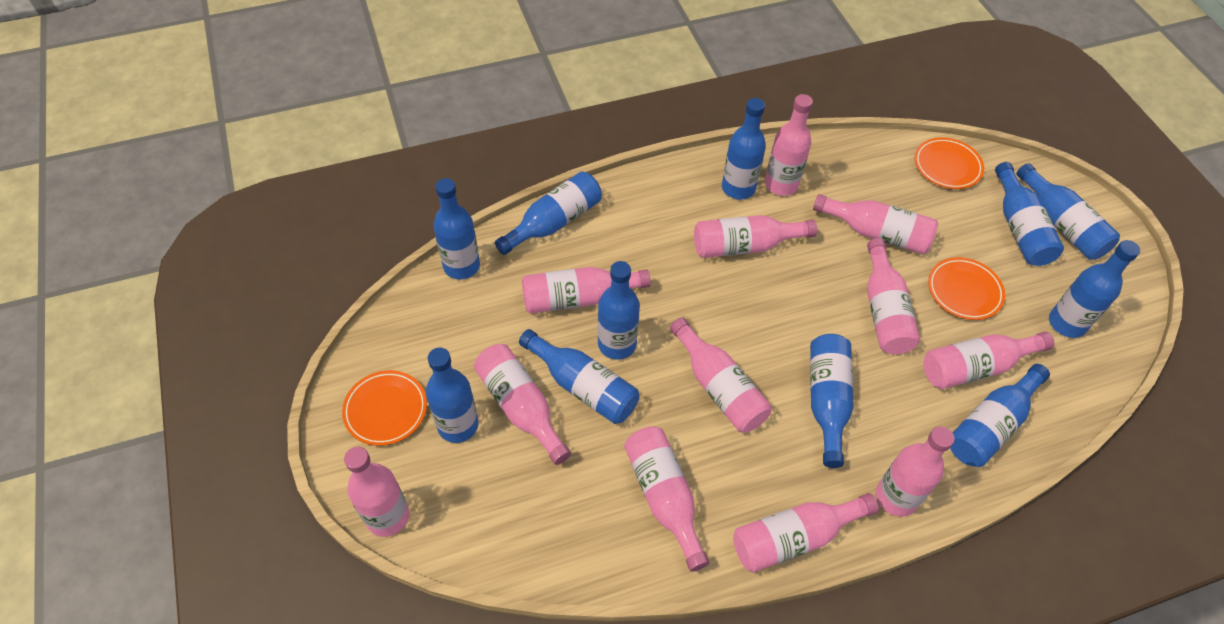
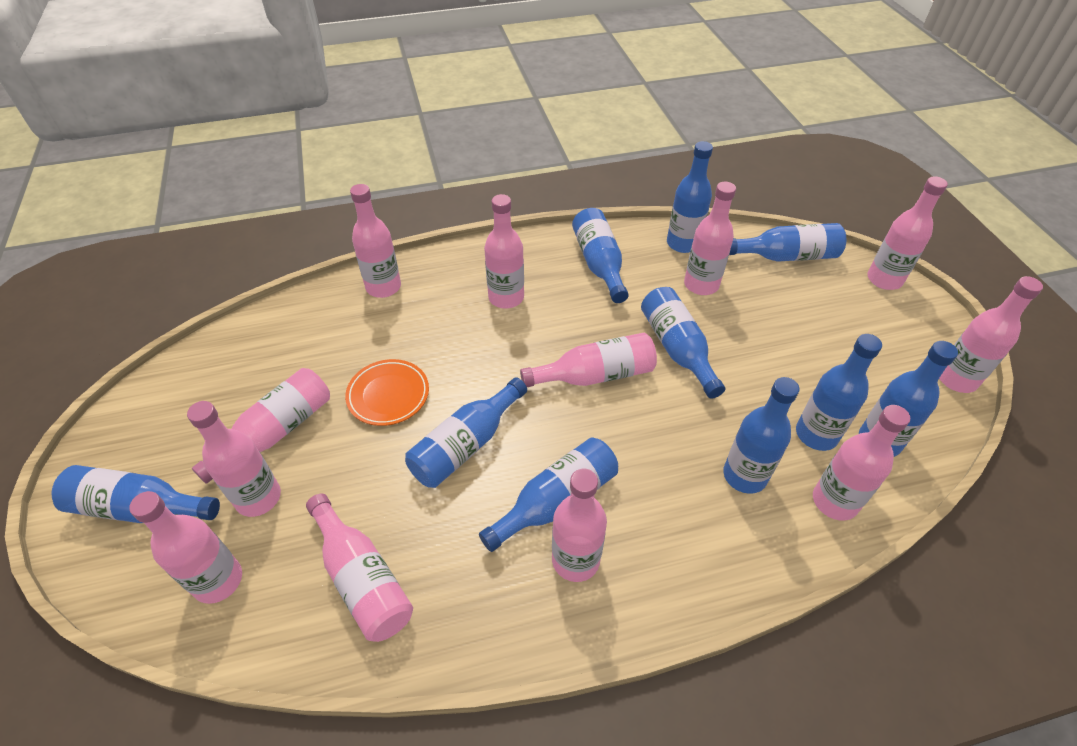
blue bottle: [426,348,479,443] [433,178,480,279] [495,171,602,255] [519,329,639,424] [598,261,640,360] [722,98,766,200] [810,334,853,468] [950,364,1050,467] [995,162,1064,266] [1016,163,1120,260] [1049,240,1140,338] = 11 -> [51,465,220,523] [405,377,527,488] [479,438,618,552] [572,208,629,303] [641,287,725,399] [667,141,713,253] [723,377,800,494] [729,223,846,262] [796,334,882,451] [859,341,958,457] = 10
orange plate: [342,370,427,446] [915,137,984,189] [928,257,1005,320] = 3 -> [345,359,429,426] = 1

